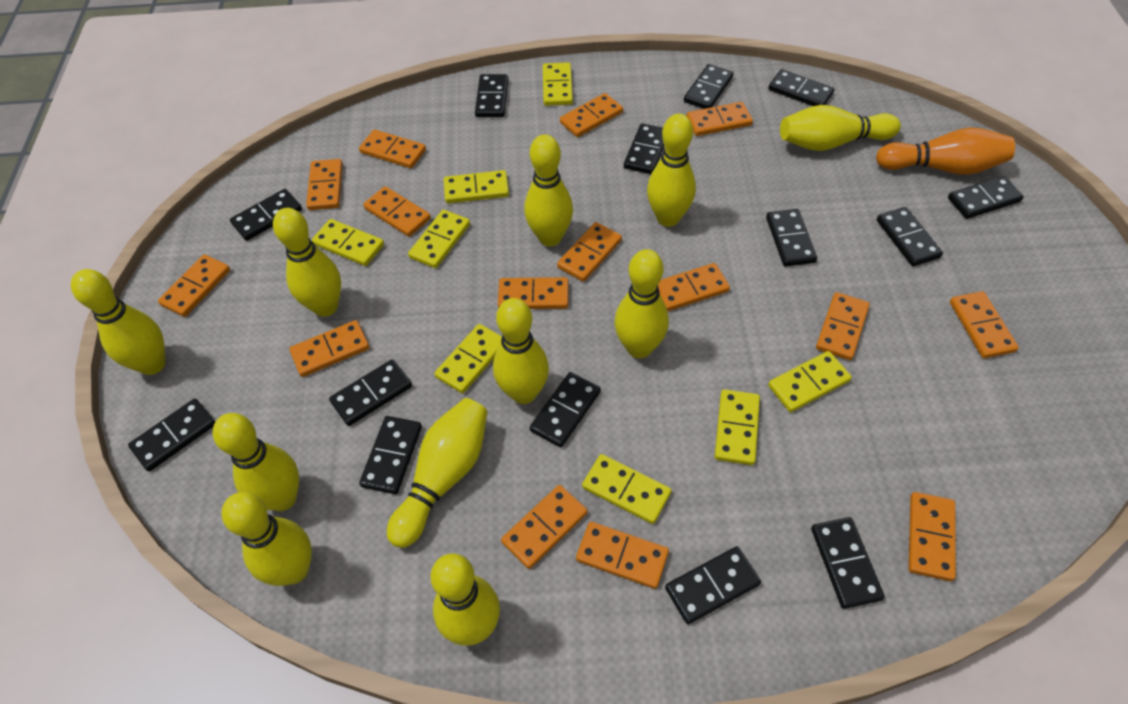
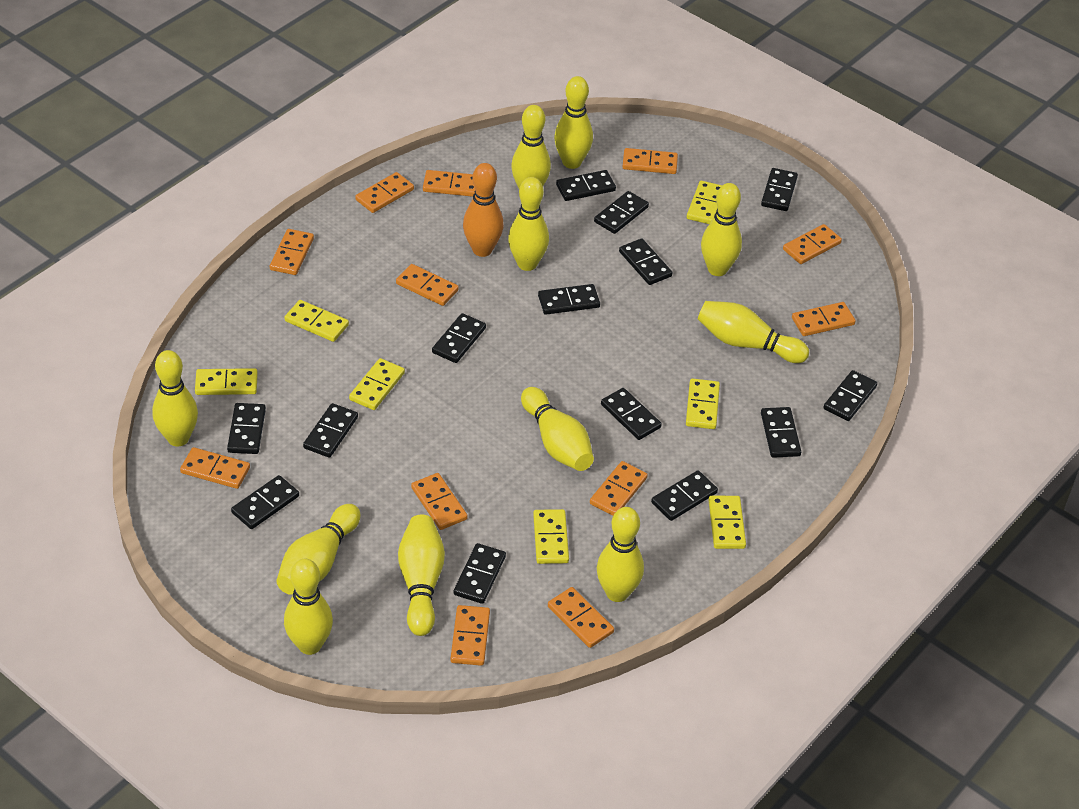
orange domino: [158,255,230,317] [289,320,370,377] [306,159,343,210] [359,130,426,168] [363,186,431,237] [498,277,569,309] [501,485,587,569] [557,222,622,282] [560,93,623,137] [576,522,669,589] [658,263,730,311] [687,102,753,136] [816,292,870,360] [909,492,956,581] [950,291,1019,358] = 15 -> [180,447,250,489] [270,229,314,275] [355,172,414,213] [396,264,459,306] [411,473,468,530] [423,170,475,197] [450,605,490,666] [548,587,614,648] [590,461,647,516] [623,148,678,174] [783,224,842,264] [792,302,856,336] = 12
yellow domino: [312,219,384,266] [408,210,470,268] [434,324,502,393] [444,170,509,203] [543,62,573,106] [582,454,671,524] [715,389,760,465] [768,351,852,412] = 8 -> [195,368,258,395] [285,300,349,342] [349,358,405,410] [533,509,569,564] [686,378,720,429] [687,181,722,224] [709,496,746,549] = 7

